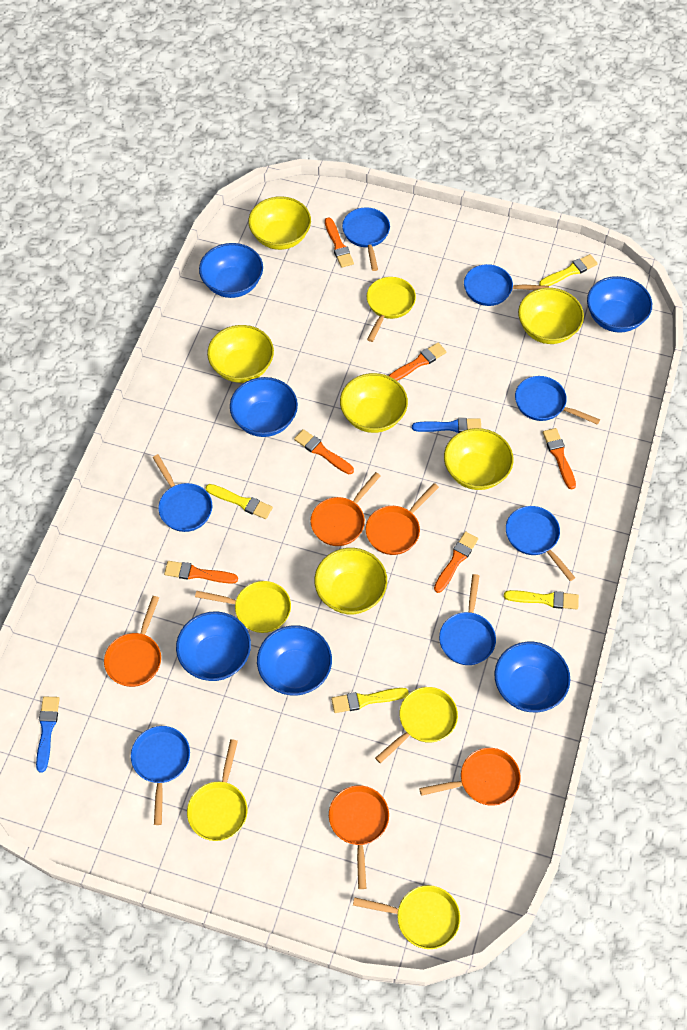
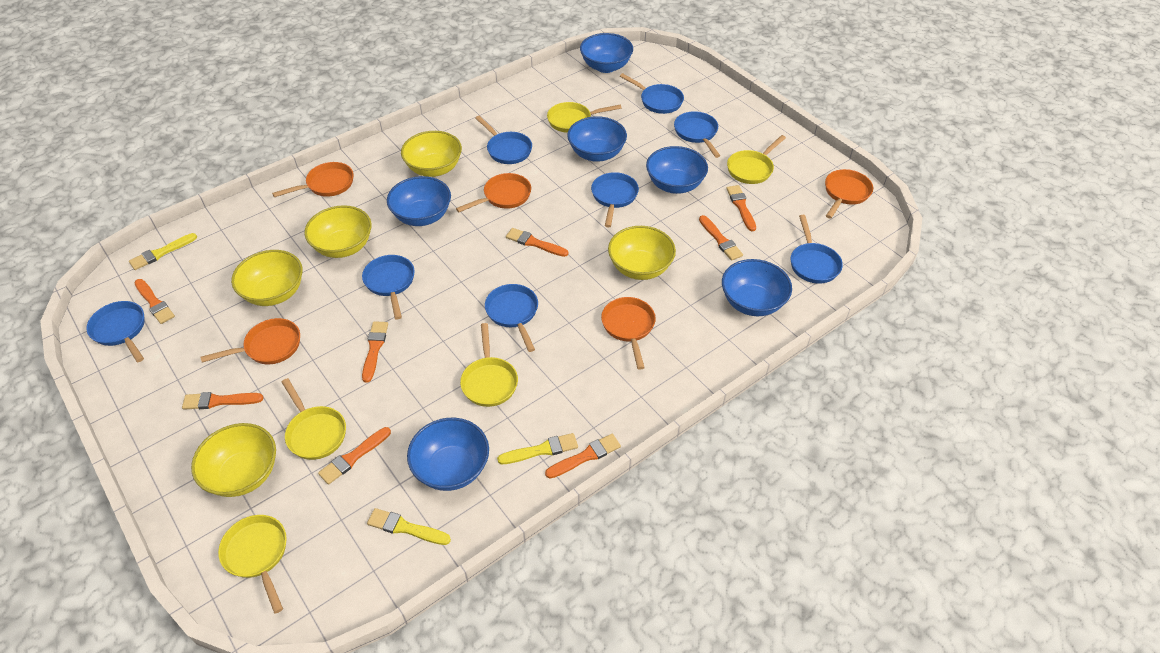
blue brush: [36,696,60,772] [412,418,481,433] = 2 -> none = 0
blue pan: [131,726,190,825] [153,454,212,532] [342,208,390,271] [439,574,496,665] [464,264,549,306] [506,506,575,581] [515,376,600,425] = 7 -> [86,301,145,362] [362,255,415,320] [475,116,532,164] [485,284,538,352] [591,172,639,228] [620,73,684,114] [674,111,720,158] [791,215,843,283] = 8
orange brush: [164,561,238,584] [294,429,354,474] [325,217,354,268] [389,343,446,381] [434,532,478,593] [543,428,576,490] = 6 -> [134,279,175,324] [182,392,264,410] [318,427,391,485] [362,321,388,383] [506,228,568,257] [545,434,621,479] [699,215,743,261] [726,185,756,231] = 8
yellow bowl: [207,325,274,383] [248,196,311,250] [314,548,387,614] [340,373,408,433] [444,428,513,490] [518,288,584,344] = 6 -> [191,423,276,497] [231,250,302,306] [304,205,372,258] [401,131,462,177] [608,226,676,280] = 5
yellow brush: [205,484,273,519] [331,688,409,713] [504,590,579,609] [539,254,598,286] = 4 -> [129,233,197,270] [367,508,451,545] [497,433,578,464] = 3

